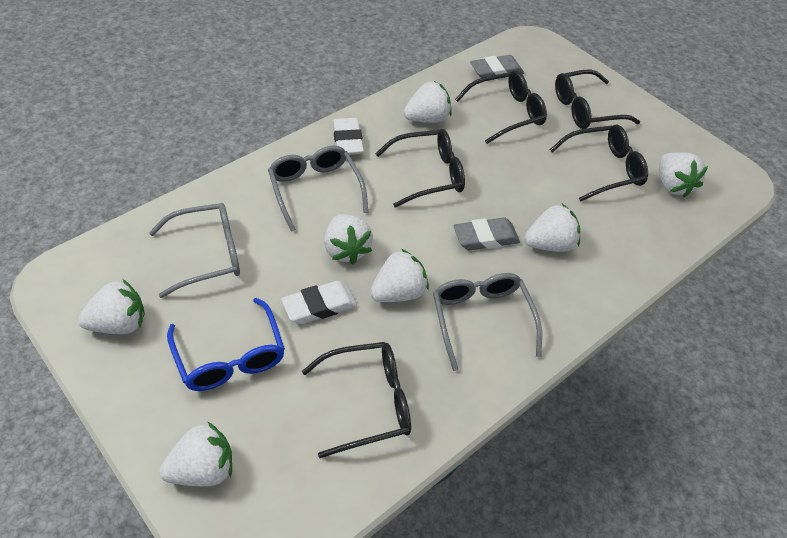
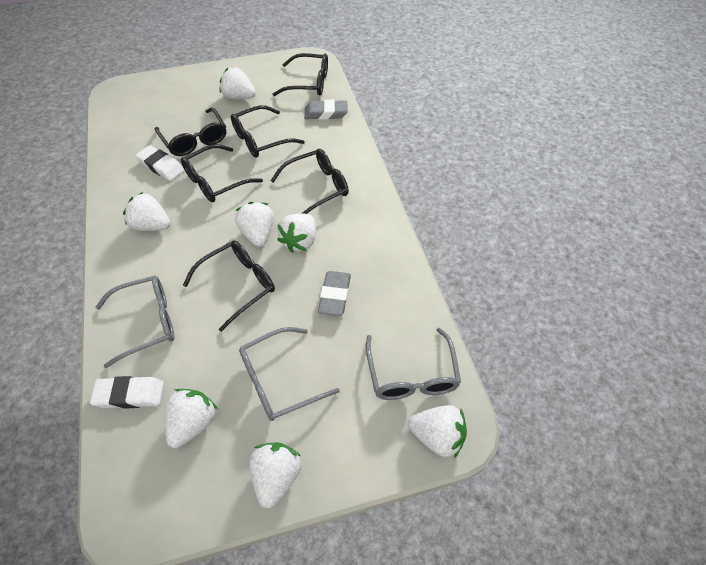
black glasses: [302,342,411,458] [375,129,465,208] [455,70,547,144] [550,125,648,202] [555,70,640,129] = 5 -> [154,108,226,156] [181,144,263,202] [183,241,275,332] [231,105,305,158] [270,149,349,214] [273,53,328,96] = 6
blue glasses: [167,298,285,391] = 1 -> none = 0

